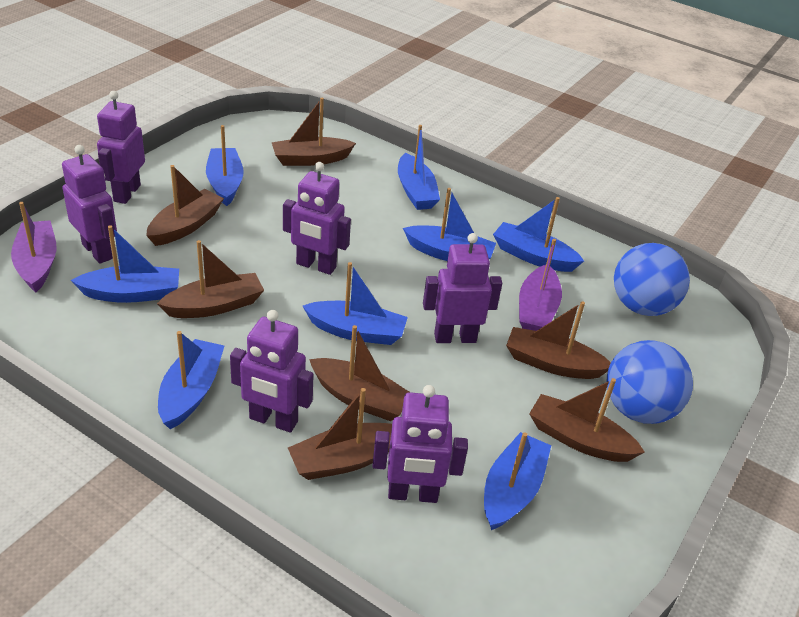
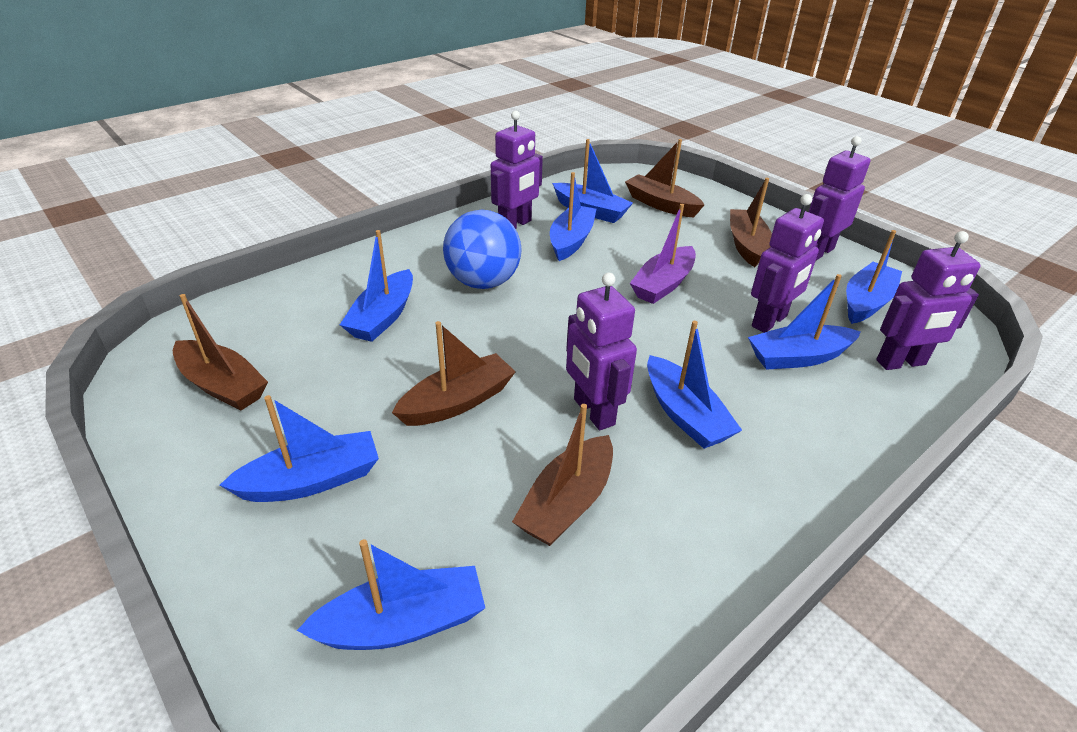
blue ball: [606,340,693,424] [614,243,690,316] = 2 -> [443,210,522,289] = 1
brown boat: [146,165,224,246] [157,240,264,318] [272,98,356,166] [288,388,392,480] [309,325,409,421] [506,301,611,379] [529,378,645,462] = 7 -> [173,294,268,410] [392,321,516,426] [512,404,613,546] [625,139,704,217] [730,178,772,267] = 5
purple boat: [11,202,57,292] [519,239,562,331] = 2 -> [630,204,696,304] = 1
purple robot: [62,145,117,264] [97,91,145,204] [230,310,314,433] [283,162,351,275] [372,385,468,503] [423,233,502,343] = 6 -> [491,111,543,229] [566,273,637,430] [751,194,824,333] [809,136,871,261] [876,231,981,370] = 5

